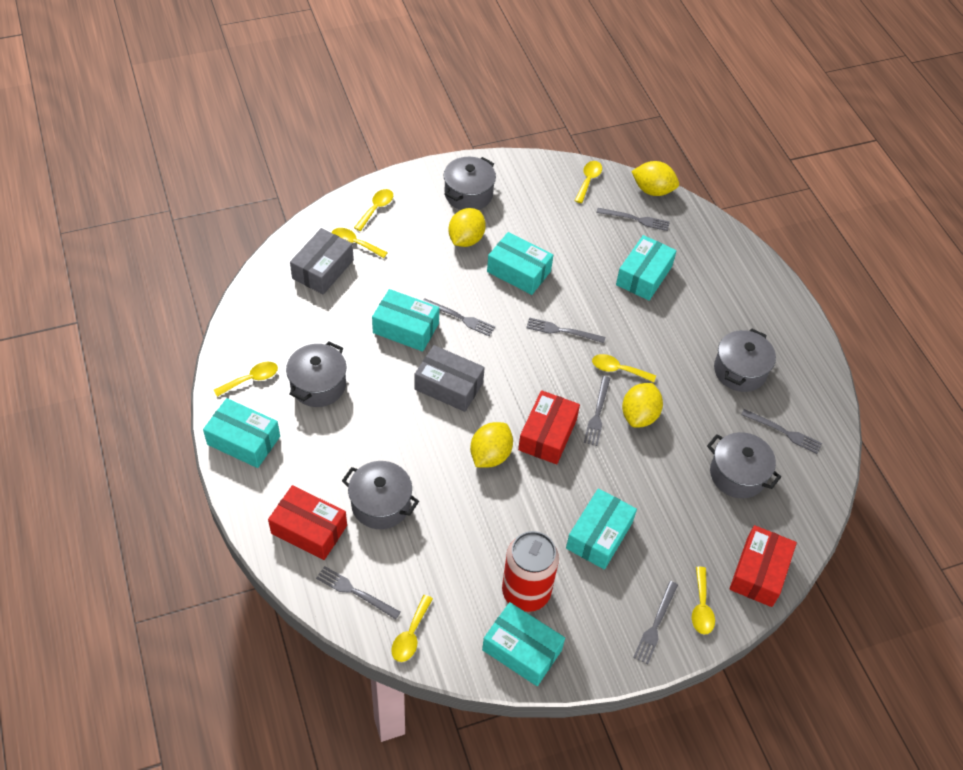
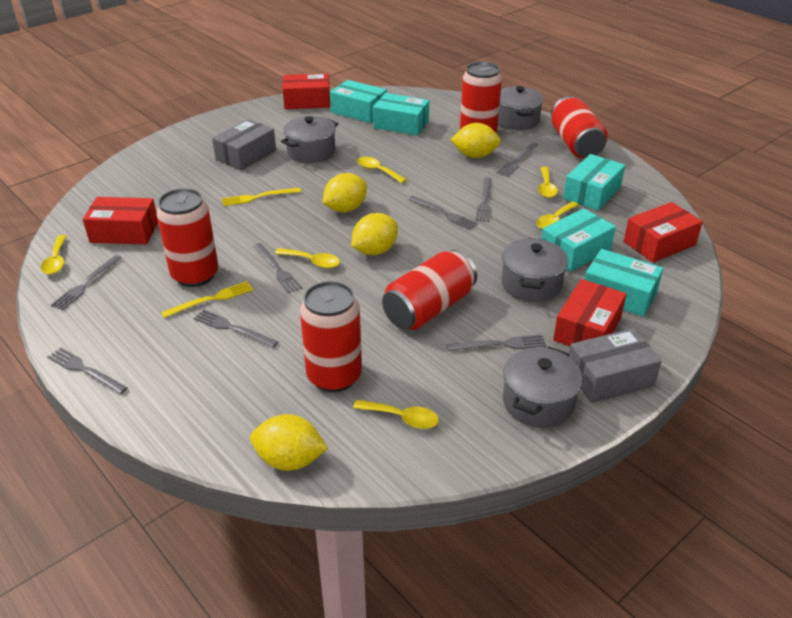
grey fork: [316,566,401,619] [422,298,495,336] [526,317,606,343] [584,376,611,446] [596,208,670,231] [633,581,678,664] [741,409,822,454] = 7 -> [47,348,128,394] [51,255,122,310] [194,309,278,348] [253,243,302,293] [408,195,478,230] [447,335,546,352] [476,177,492,222] [497,142,539,177] = 8
grey pot: [286,342,347,407] [342,461,419,529] [444,157,496,210] [707,432,781,498] [714,328,776,392] = 5 -> [281,116,338,163] [498,86,544,130] [501,238,568,302] [503,347,582,428] = 4
red box: [268,485,347,560] [518,390,580,464] [729,525,797,607] = 3 -> [83,197,158,245] [282,73,330,109] [553,279,627,346] [624,202,703,263] = 4
red can: [502,531,559,612] = 1 -> [156,188,219,287] [300,281,362,392] [382,250,477,330] [460,62,502,132] [551,96,608,158] = 5
turquoise box: [203,398,280,468] [372,289,439,352] [482,602,565,686] [487,232,553,295] [566,488,637,570] [616,235,677,301] = 6 -> [330,80,387,123] [373,93,429,136] [541,208,616,272] [563,154,625,211] [584,249,663,317] = 5
yellow fork: none = 0 -> [161,281,253,318] [222,188,301,206] = 2
yellow spoon: [214,362,278,397] [332,228,388,258] [354,189,393,231] [391,595,433,662] [575,161,602,203] [592,354,656,382] [692,567,715,635] = 7 -> [41,235,67,274] [275,248,340,268] [353,400,439,429] [357,157,407,183] [536,202,579,229] [538,167,558,198] = 6

